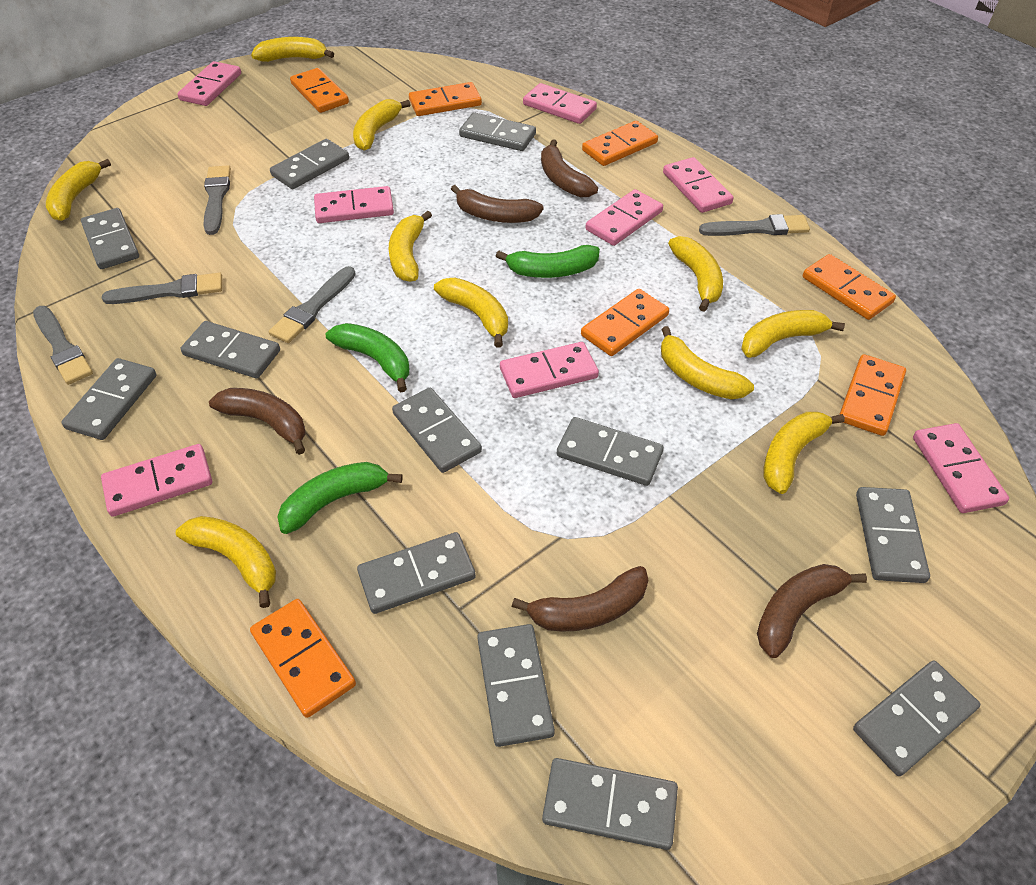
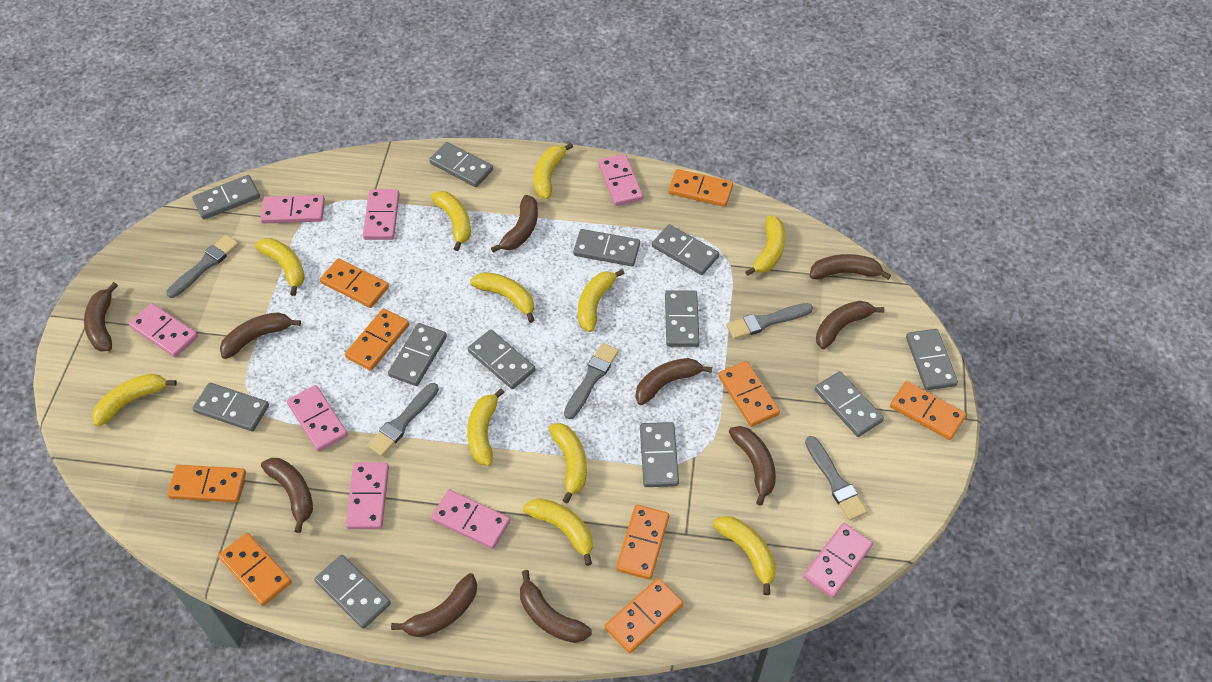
brown banana: [209,388,306,455] [451,185,543,223] [512,566,648,632] [541,139,598,197] [757,564,867,658] = 5 -> [84,282,118,352] [220,312,301,359] [261,458,313,533] [391,573,477,637] [491,195,538,252] [520,570,592,643] [636,358,712,405] [729,426,776,506] [810,254,891,280] [816,301,884,349] = 10
green banana: [278,462,403,534] [326,323,409,392] [496,245,600,278] = 3 -> none = 0
orange domino: [250,599,356,718] [290,68,349,113] [409,82,482,116] [581,289,669,356] [582,121,658,166] [803,254,896,320] [839,354,906,436] = 7 -> [167,465,246,503] [218,533,292,606] [320,258,389,308] [345,308,409,371] [605,578,683,653] [616,505,669,580] [668,169,733,207] [718,361,780,427] [890,381,966,440] = 9
yellow banana: [46,159,111,221] [176,516,276,608] [251,37,334,62] [353,99,411,151] [389,211,432,282] [434,278,508,348] [661,326,754,399] [668,236,723,311] [741,310,845,358] [763,412,845,494] = 10 -> [92,374,177,426] [255,238,305,296] [431,191,471,251] [467,388,505,466] [470,272,534,323] [523,498,593,566] [534,143,573,199] [549,423,587,503] [578,269,625,332] [713,516,776,595] [745,215,785,276] = 11

